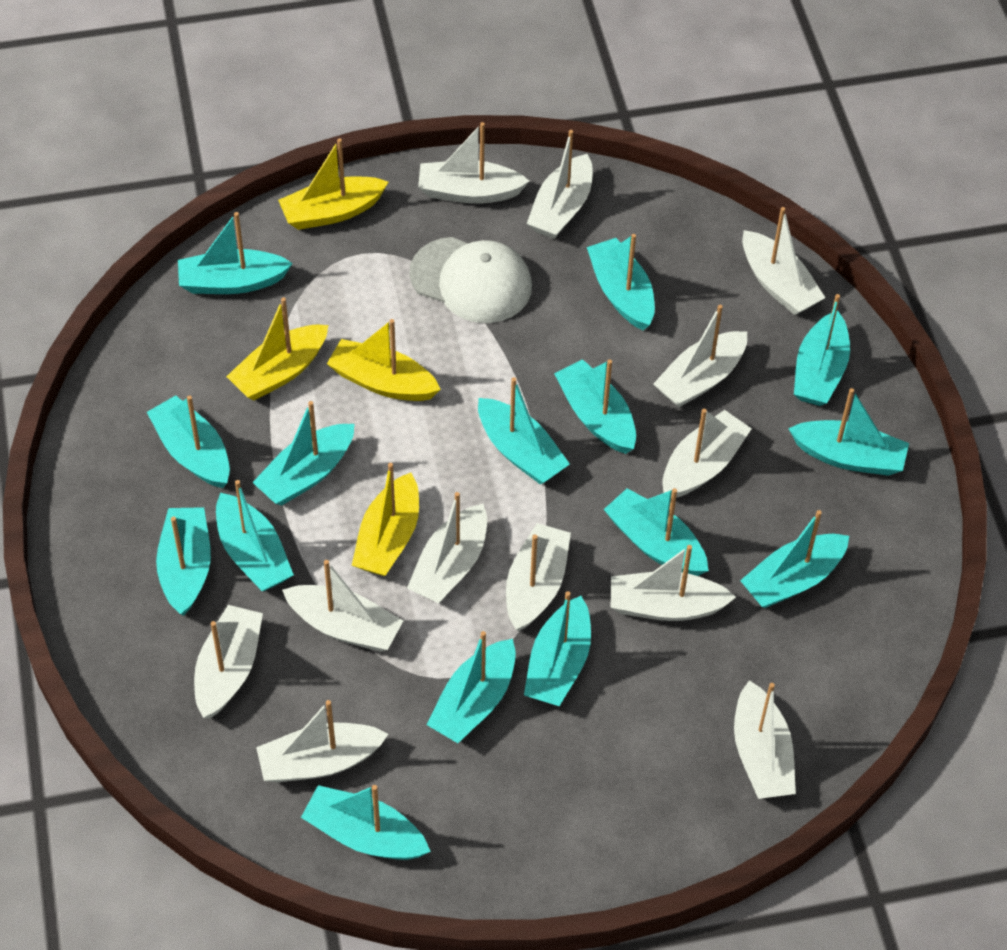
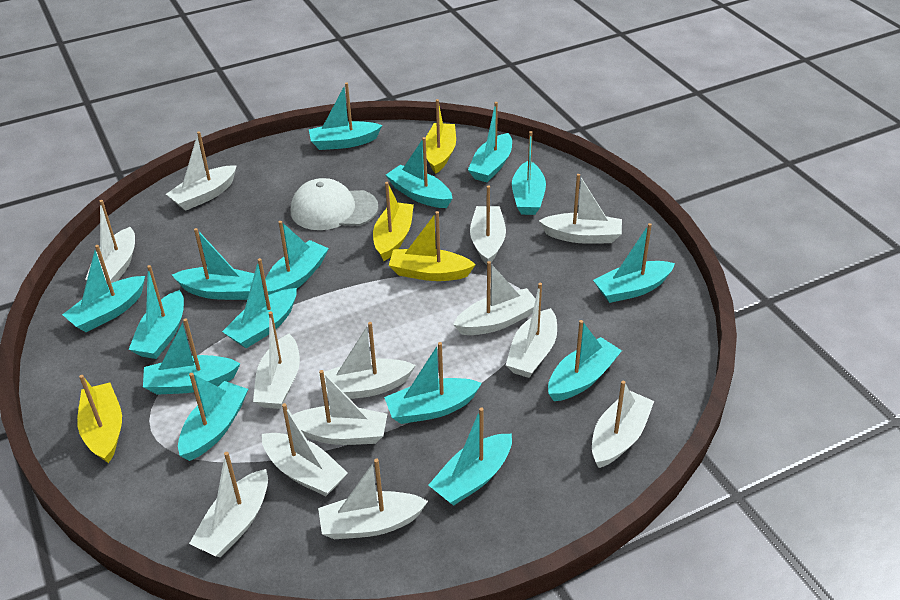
white boat: [194,605,263,719] [256,700,388,783] [282,560,403,652] [407,492,487,603] [418,122,529,204] [506,523,571,631] [527,130,593,239] [611,545,736,621] [653,305,747,407] [662,408,752,498] [734,680,796,799] [742,207,825,315] = 12 -> [85,200,135,283] [166,131,237,211] [189,452,268,558] [253,311,300,409] [262,403,348,496] [292,370,387,445] [318,459,428,539] [319,322,416,399] [453,261,536,335] [470,185,506,265] [506,283,557,378] [539,174,622,244] [592,381,654,468] = 13

